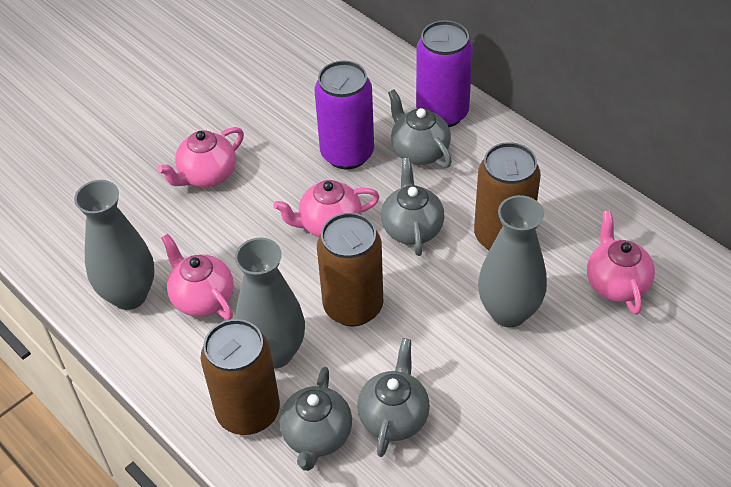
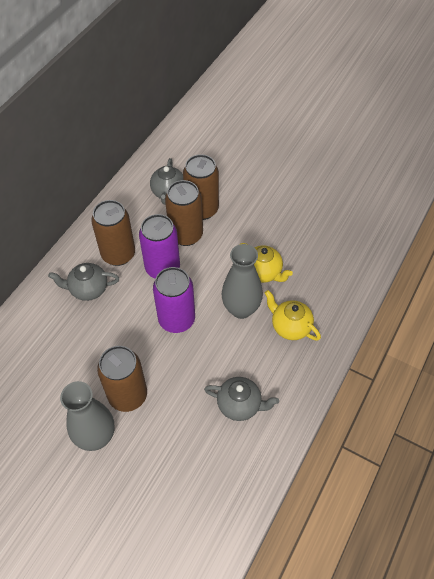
brown can: [201,319,280,435] [317,213,383,326] [474,142,541,250] = 3 -> [91,200,135,266] [97,346,147,412] [165,180,203,246] [183,154,219,220] = 4
grey teapot: [279,367,352,471] [357,338,430,457] [381,158,444,256] [388,89,452,168] = 4 -> [48,263,119,301] [150,158,183,204] [204,377,279,421] = 3
grey vase: [74,180,155,310] [235,238,305,369] [478,195,547,327] = 3 -> [60,381,114,451] [221,244,263,319] = 2
pink teapot: [157,127,244,187] [161,234,234,320] [273,180,379,237] [587,210,655,315] = 4 -> none = 0
yellow teapot: none = 0 -> [240,243,293,283] [265,290,321,341] = 2

